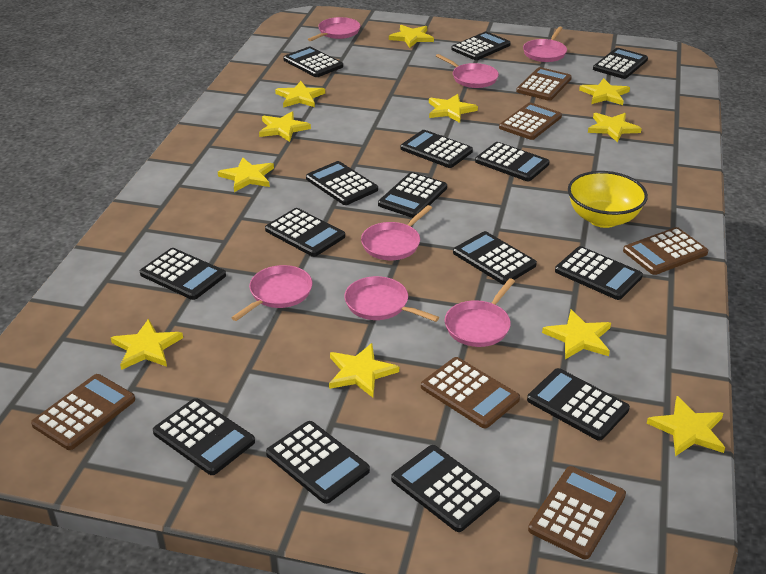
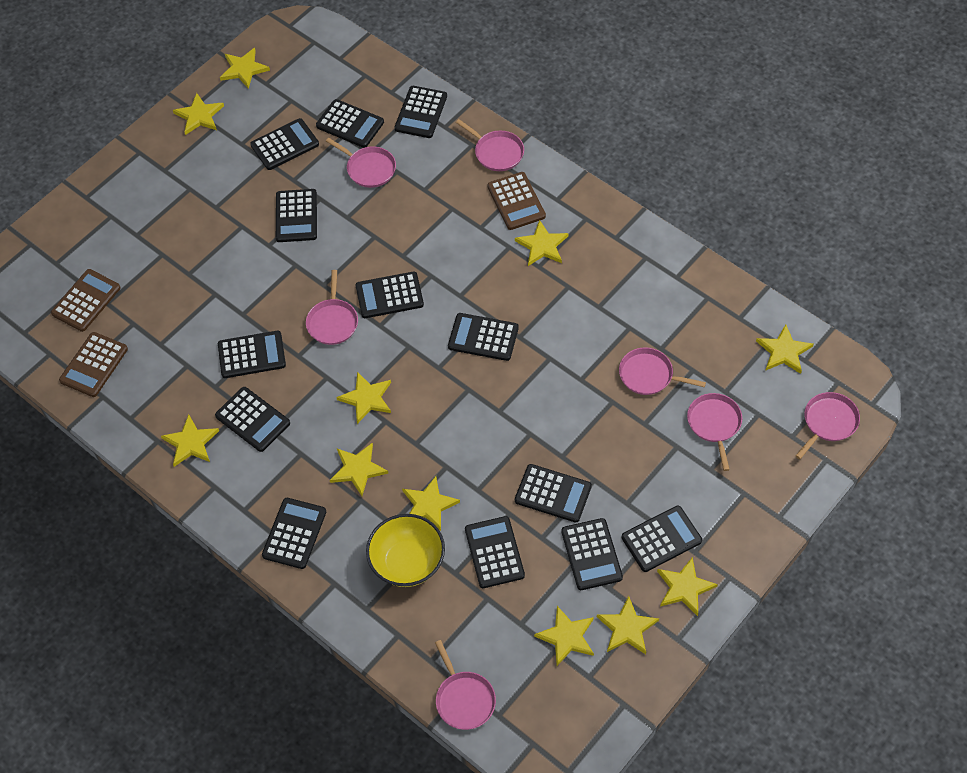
black calculator: [140,248,226,300] [153,398,255,475] [265,208,345,257] [266,421,370,504] [283,47,343,77] [306,161,378,205] [378,172,447,218] [391,445,500,532] [400,130,473,168] [451,32,511,60] [453,231,537,285] [475,142,550,181] [527,368,630,441] [555,246,643,300] [593,48,648,79] = 15 -> [215,387,290,452] [218,331,286,378] [250,118,319,170] [262,498,326,569] [276,189,317,242] [316,99,384,148] [356,272,424,318] [394,86,447,138] [448,313,519,361] [465,516,525,588] [515,464,592,522] [561,518,623,590] [622,505,702,572] = 13
brown calculator: [31,374,135,450] [421,357,520,428] [499,103,562,140] [516,67,572,101] [528,466,626,559] [623,227,708,275] = 6 -> [51,269,121,332] [59,332,128,397] [487,172,546,230] = 3

